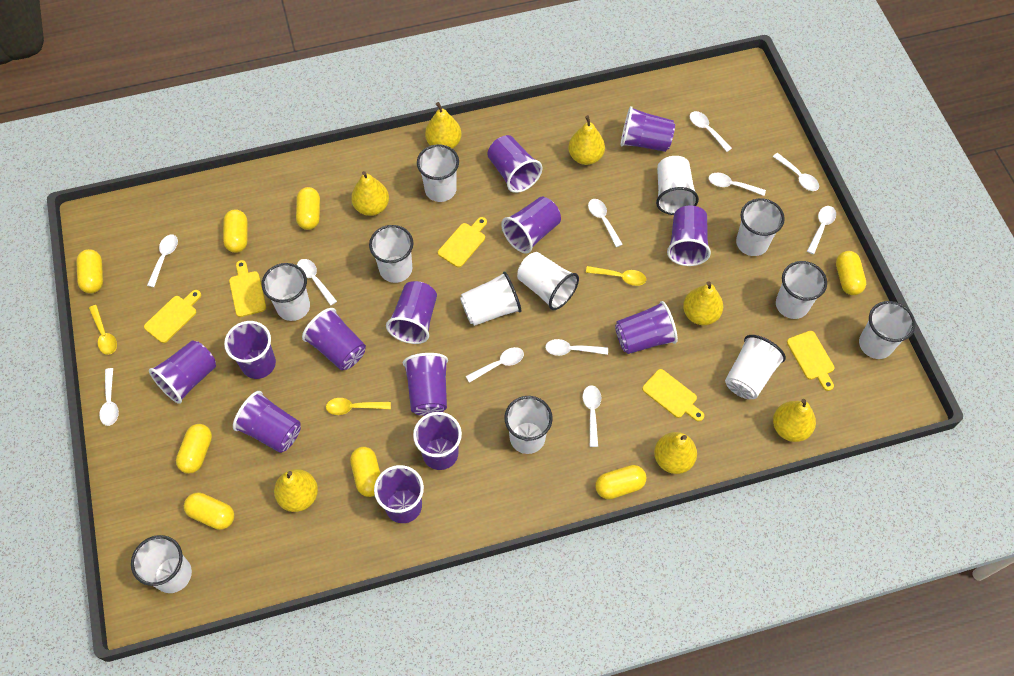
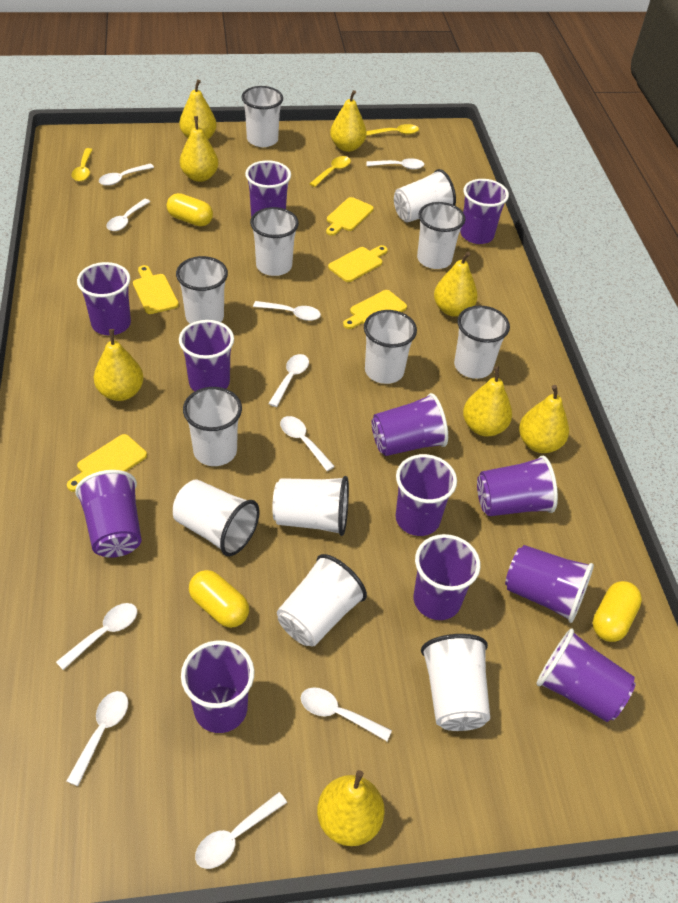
purple cup: [149,340,216,404] [224,321,276,379] [233,391,301,453] [302,308,366,370] [374,465,424,523] [386,281,437,344] [403,353,448,416] [413,412,462,470] [488,135,542,193] [501,197,561,254] [615,301,678,354] [621,106,675,152] [667,206,711,266] = 13 -> [75,470,142,558] [77,262,131,335] [179,320,234,391] [181,640,255,733] [245,160,291,217] [371,393,448,456] [395,454,457,536] [414,534,481,620] [460,179,509,244] [477,456,558,516] [505,545,594,623] [537,629,636,722] = 12
white spoon: [99,368,119,426] [147,235,178,287] [297,259,337,306] [466,347,524,383] [545,339,608,356] [582,385,601,447] [588,199,623,247] [690,111,732,152] [709,173,766,196] [773,153,819,191] [807,206,836,254] = 11 -> [56,603,137,670] [66,691,128,786] [99,164,154,186] [106,199,151,231] [195,792,287,869] [253,301,321,321] [268,354,309,407] [280,416,335,471] [301,687,392,741] [366,158,424,170] = 10
yellow capsule: [76,249,103,293] [176,424,212,474] [184,492,234,530] [223,209,248,253] [296,187,320,230] [350,447,380,497] [595,465,646,499] [836,251,866,295] = 8 -> [167,193,213,227] [189,570,249,628] [593,581,642,642] = 3
yellow pear: [274,469,318,512] [351,171,389,216] [425,102,462,149] [568,115,605,165] [654,432,697,474] [683,281,723,325] [773,399,816,442] = 7 -> [94,329,144,401] [180,79,217,139] [180,116,219,182] [317,770,385,846] [330,90,367,152] [434,251,478,317] [463,366,512,437] [519,385,569,453] = 8

